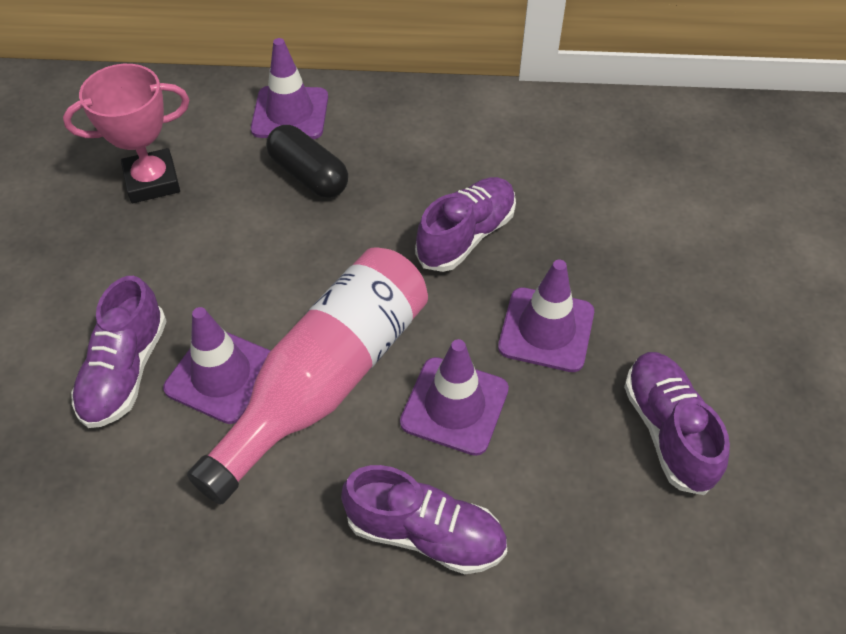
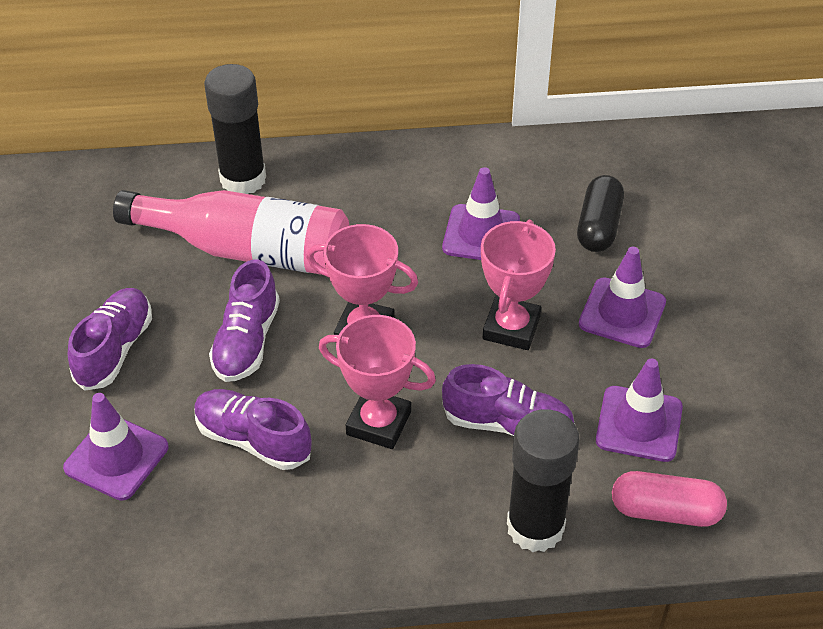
black glue stick: none = 0 -> [204,64,266,194] [507,409,580,552] = 2
pink capsule: none = 0 -> [612,471,727,527] = 1
pink trophy: [63,64,189,203] = 1 -> [306,224,418,343] [319,315,436,449] [481,220,556,350] = 3

